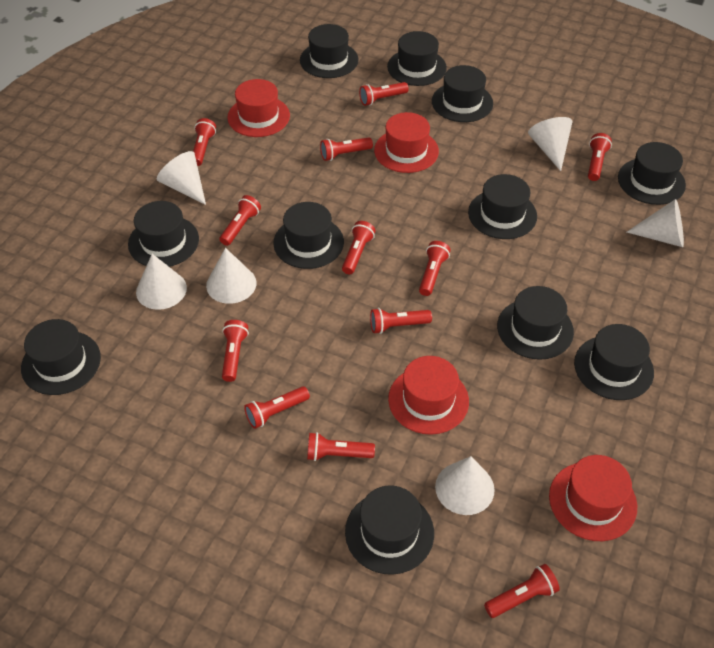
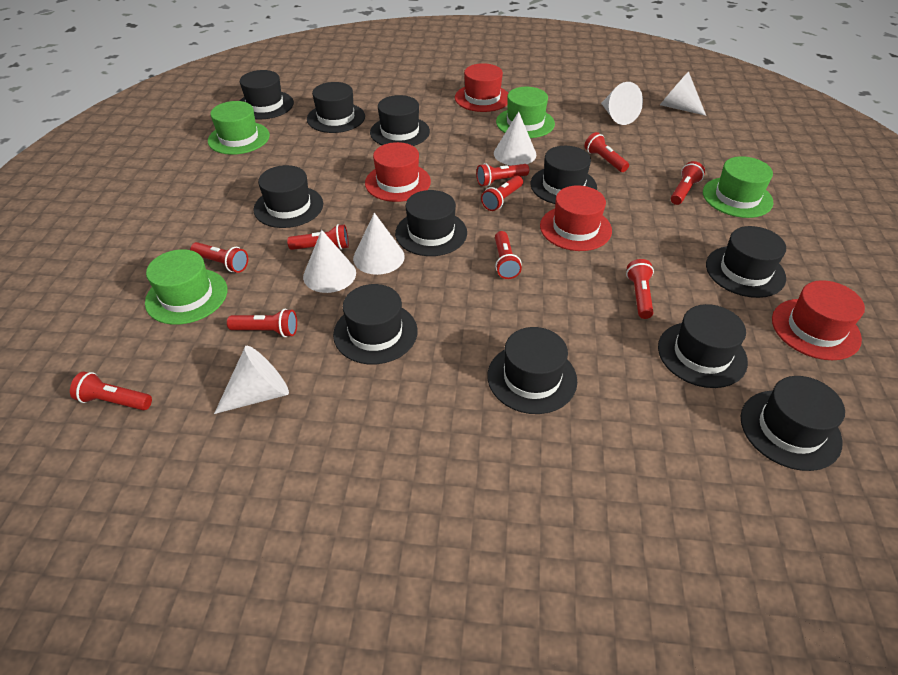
green hat: none = 0 -> [145,249,227,325] [208,101,270,155] [496,87,555,138] [703,156,774,218] = 4
red flashlight: [193,118,216,166] [219,195,261,246] [222,320,249,382] [244,386,310,429] [307,432,375,461] [320,137,373,161] [342,221,376,274] [359,82,409,106] [370,308,432,334] [419,241,451,296] [484,564,560,618] [588,133,612,181] = 12 -> [70,371,152,410] [190,242,248,273] [227,309,297,337] [287,224,349,250] [476,163,529,186] [481,176,523,211] [495,231,522,279] [584,132,629,172] [626,259,654,319] [671,161,705,205] = 10

